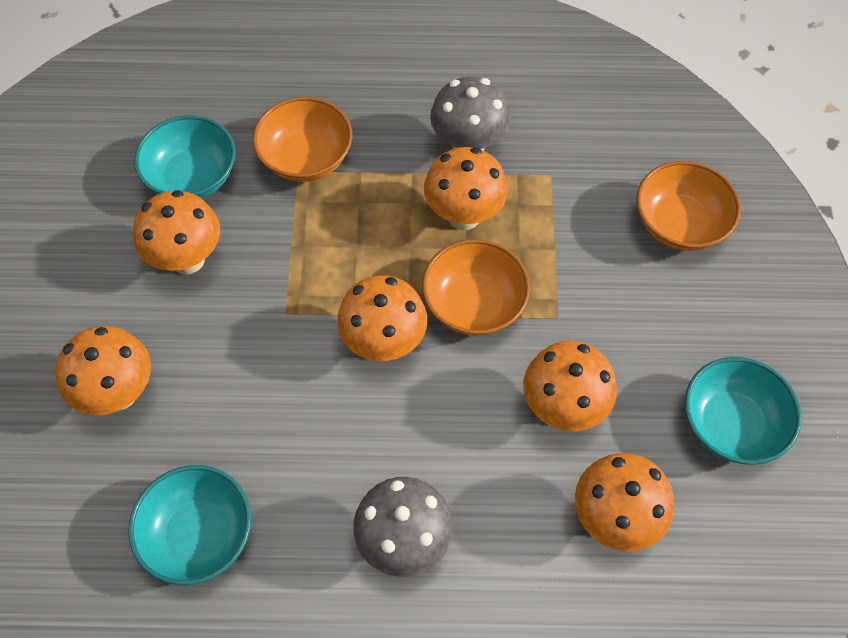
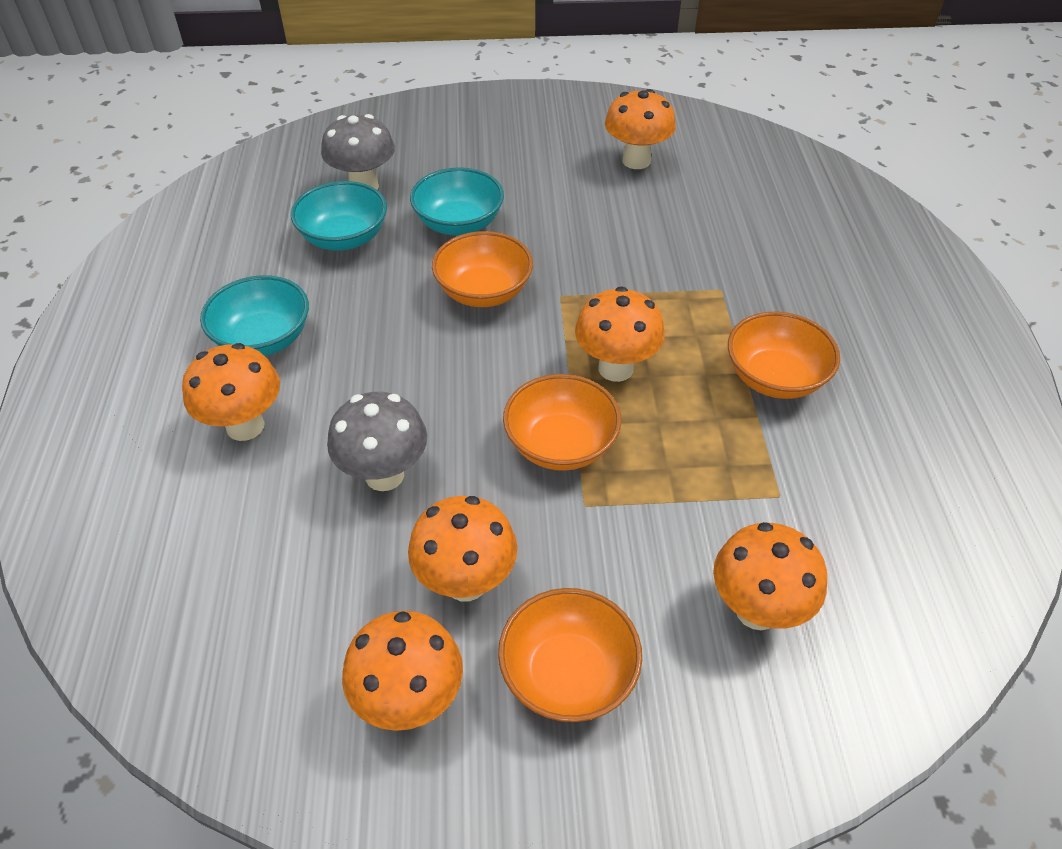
orange bowl: [253,97,352,182] [422,239,530,336] [636,161,741,251] = 3 -> [432,231,533,307] [498,588,642,722] [503,374,621,471] [728,312,840,399] = 4

